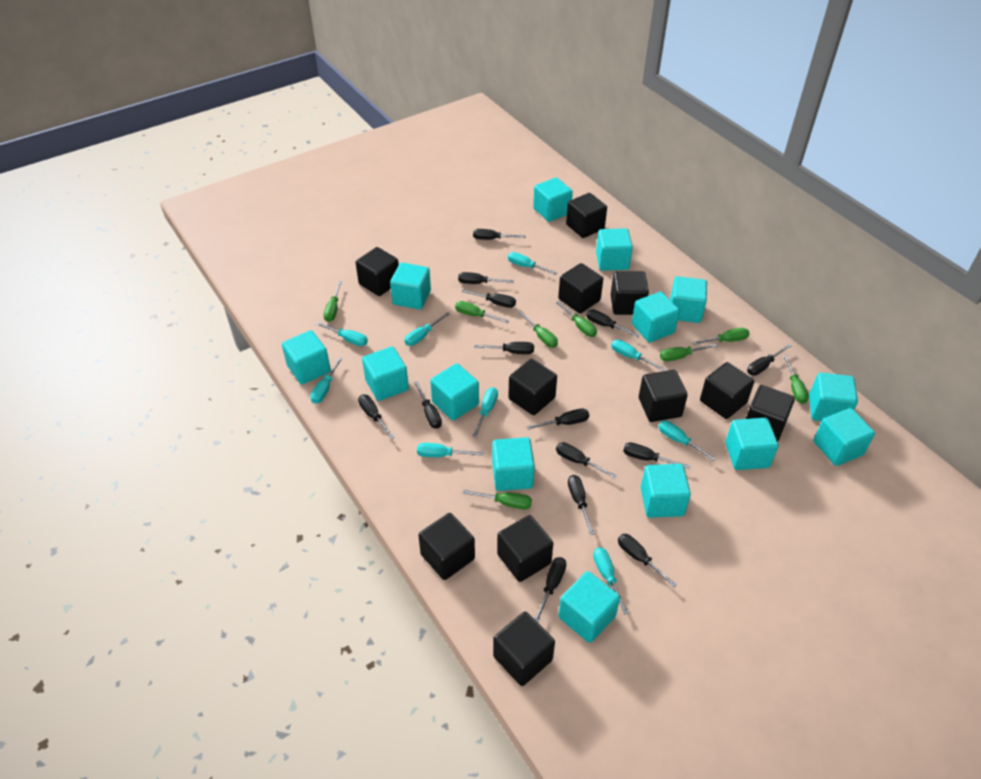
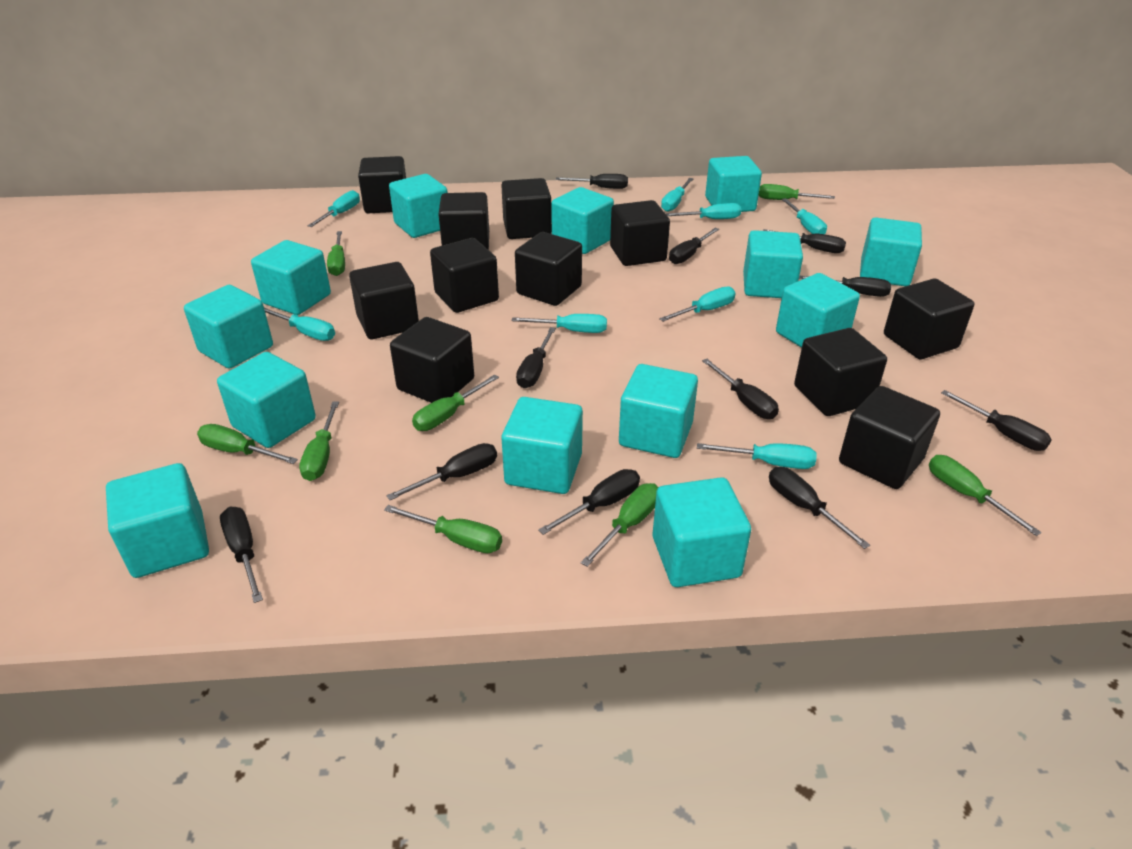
black screwdriver: [358,395,395,439] [414,381,442,429] [458,272,514,284] [461,289,516,308] [473,229,526,240] [474,342,534,354] [527,408,589,430] [534,557,566,622] [556,442,617,478] [568,475,595,535] [586,309,640,338] [618,534,677,587] [623,442,690,469] [747,344,791,376] = 14 -> [220,507,263,603] [386,443,497,500] [516,327,556,388] [538,469,640,535] [556,174,628,189] [669,228,719,264] [702,359,779,419] [763,229,846,253] [769,467,870,549] [799,276,892,297] [941,390,1052,451] = 11
turquoise cube: [282,330,331,384] [362,346,409,401] [390,263,431,310] [430,363,479,420] [492,437,535,491] [533,177,573,222] [558,571,620,643] [596,228,633,271] [632,292,680,343] [641,464,691,518] [670,276,707,323] [725,418,779,470] [809,373,858,421] [813,408,875,466] = 14 -> [106,463,209,578] [184,285,273,369] [217,352,316,448] [251,240,331,315] [389,174,448,238] [502,397,583,494] [551,187,614,254] [619,364,698,458] [653,477,751,587] [705,156,762,212] [743,230,803,298] [776,273,860,348] [860,217,922,286] = 13
turquoise screwdriver: [310,357,343,404] [316,322,368,346] [405,312,450,346] [417,443,484,457] [473,387,498,437] [508,252,558,275] [593,547,629,615] [611,340,666,371] [658,421,716,461] = 9 -> [264,308,335,341] [308,190,360,227] [512,314,607,333] [659,286,736,322] [661,178,694,212] [666,203,741,219] [697,443,817,469] [782,198,827,234] = 8

